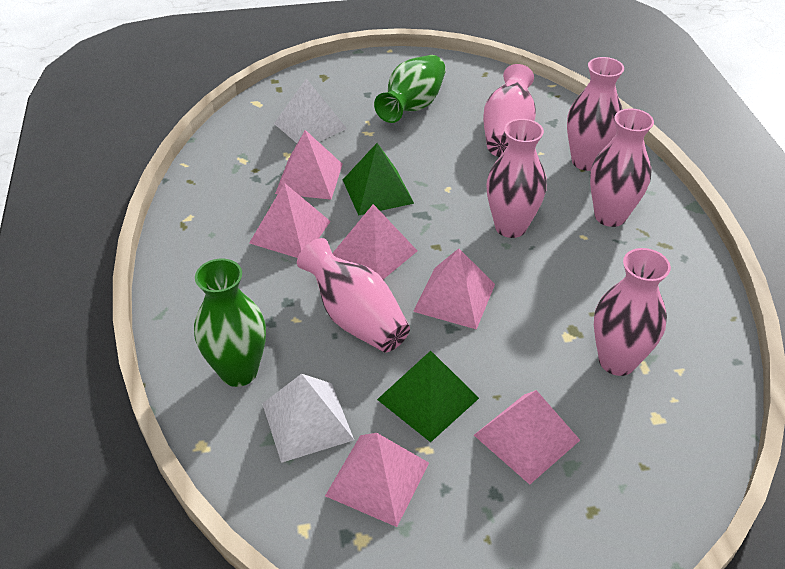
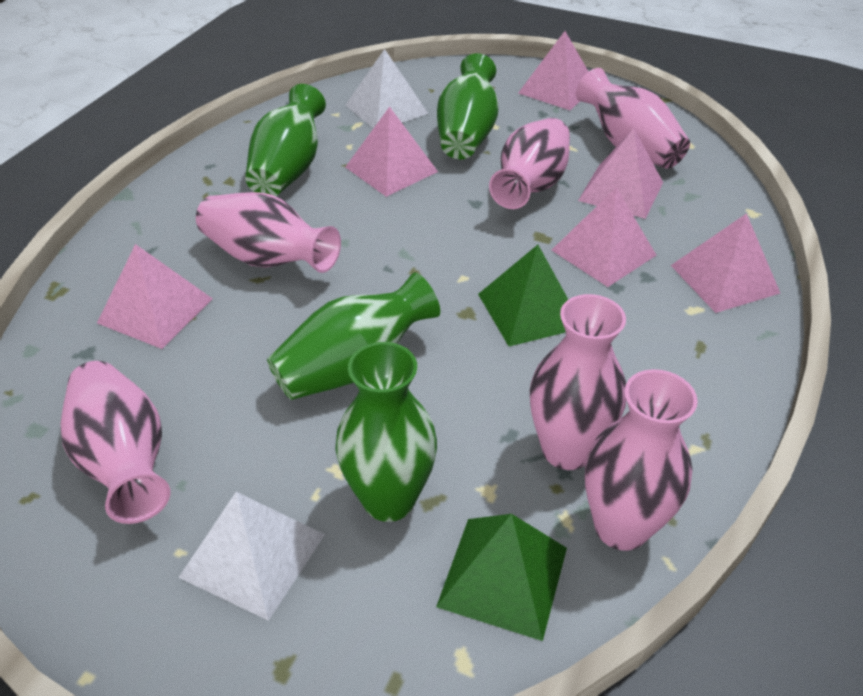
green vase: [194,259,266,387] [374,55,446,123] = 2 -> [245,84,326,196] [267,272,440,400] [335,342,437,522] [437,53,498,159] = 4

